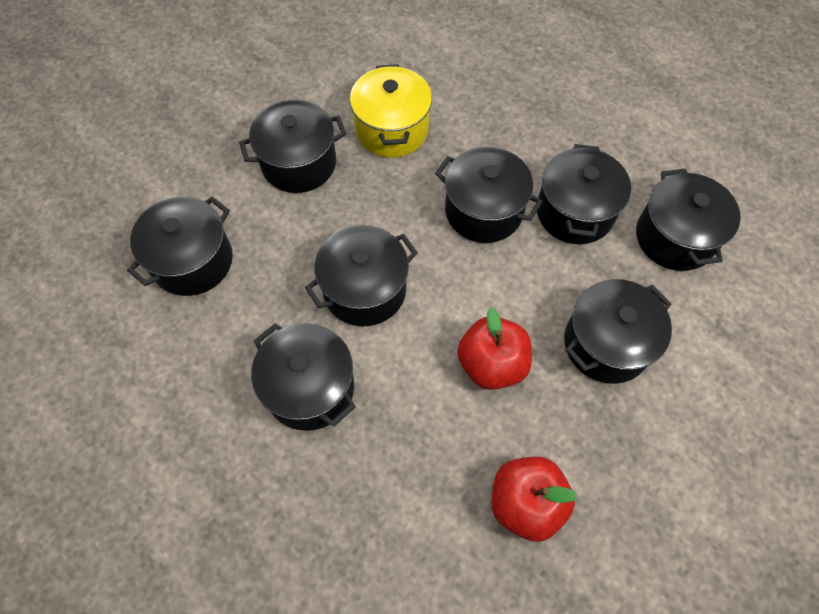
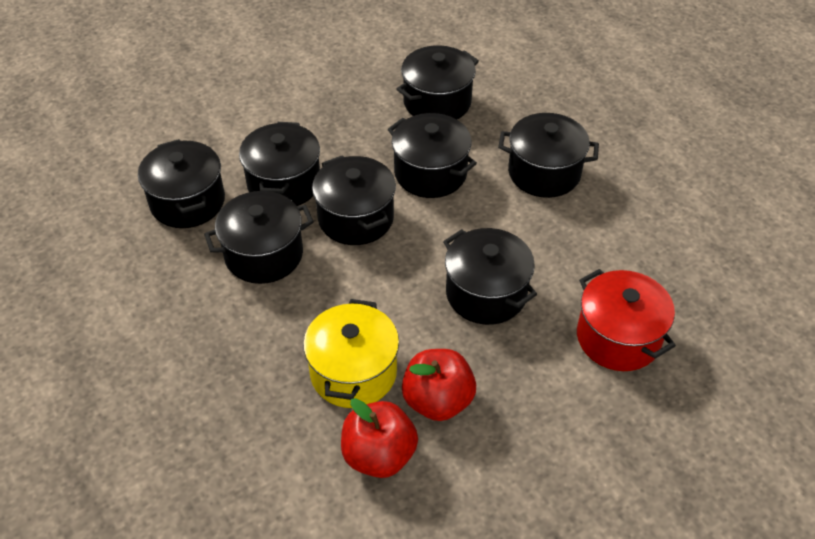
red pot: none = 0 -> [577,269,676,371] = 1

